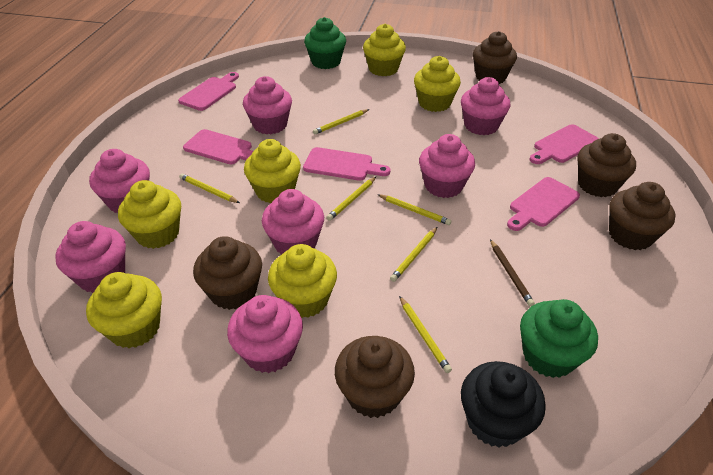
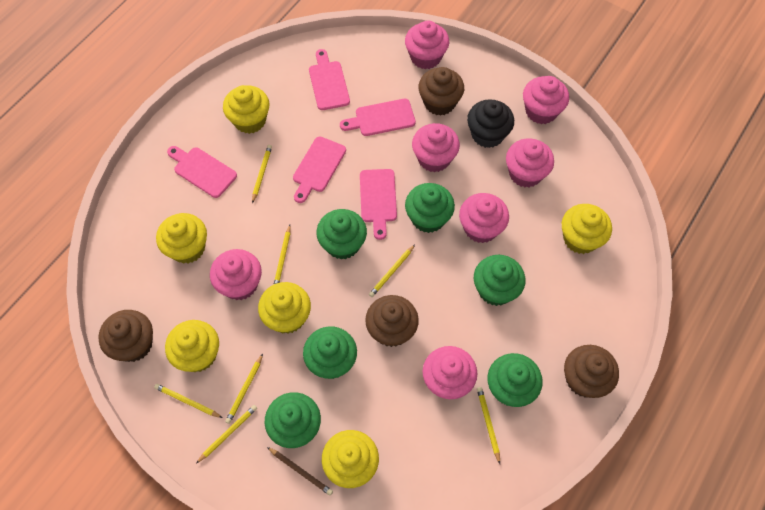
brown cupcake: [193,236,262,310] [335,336,415,418] [473,31,517,84] [577,133,636,197] [609,182,675,250] = 5 -> [98,310,153,362] [365,295,419,347] [418,67,464,116] [564,345,619,398] = 4
green cupcake: [304,17,346,69] [520,299,598,378] = 2 -> [265,392,321,448] [303,326,357,379] [316,209,367,260] [405,183,455,233] [474,255,526,306] [487,353,543,407] = 6
yellow pencil: [179,174,240,203] [313,109,369,135] [326,177,376,221] [377,194,451,225] [390,227,437,282] [399,296,452,373] = 6 -> [154,384,223,418] [196,405,257,464] [225,354,263,424] [252,145,272,203] [274,225,291,284] [369,245,415,297] [477,387,500,464] = 7

